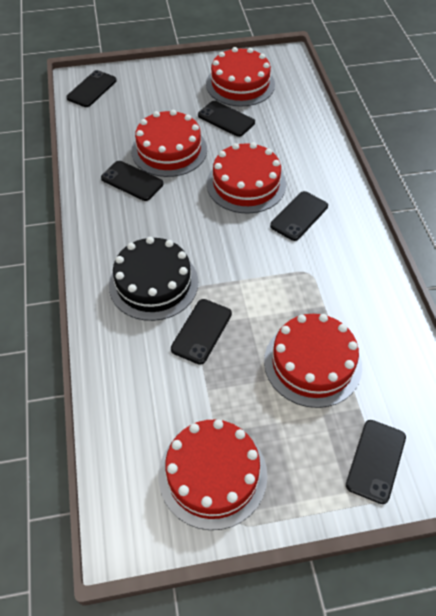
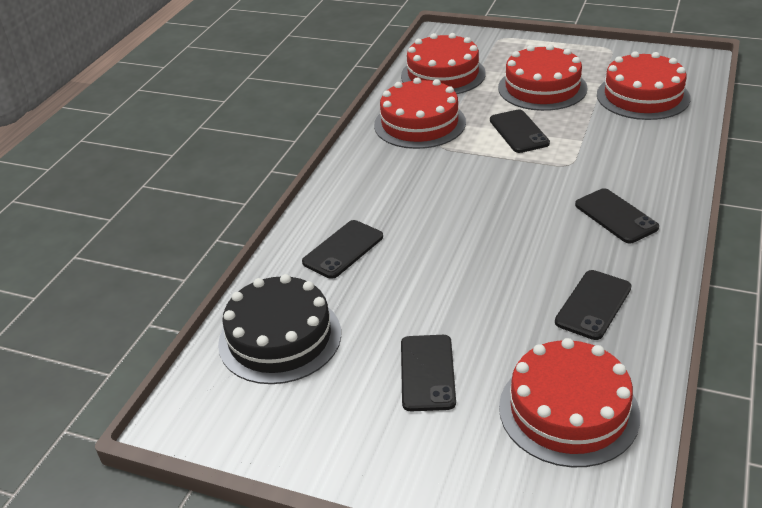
black phone: [66,70,117,107] [101,161,164,201] [171,299,232,365] [198,101,255,137] [270,191,328,241] [346,420,406,504] = 6 -> [302,220,383,279] [401,335,456,411] [490,109,550,153] [555,270,632,340] [575,188,659,243] = 5

